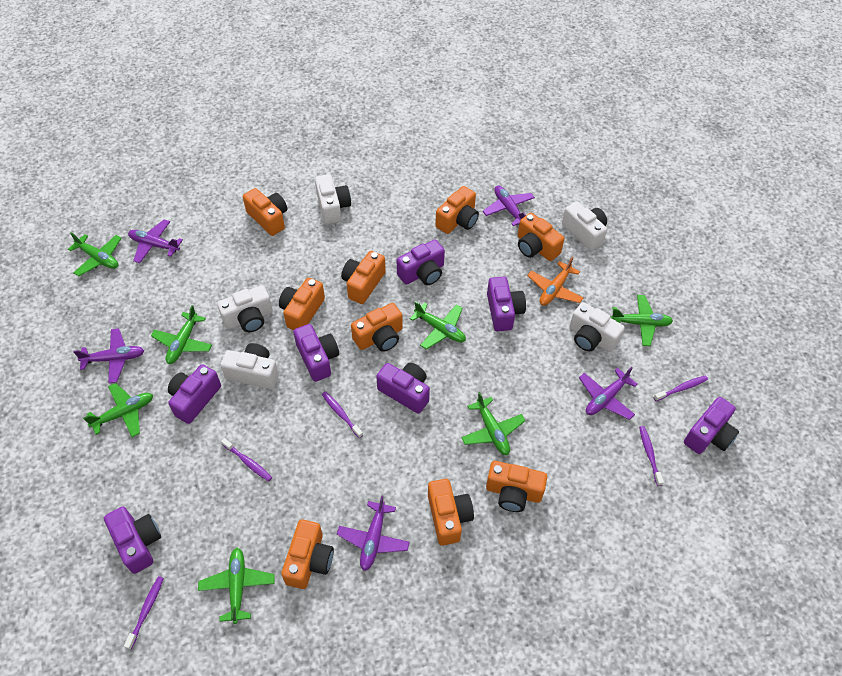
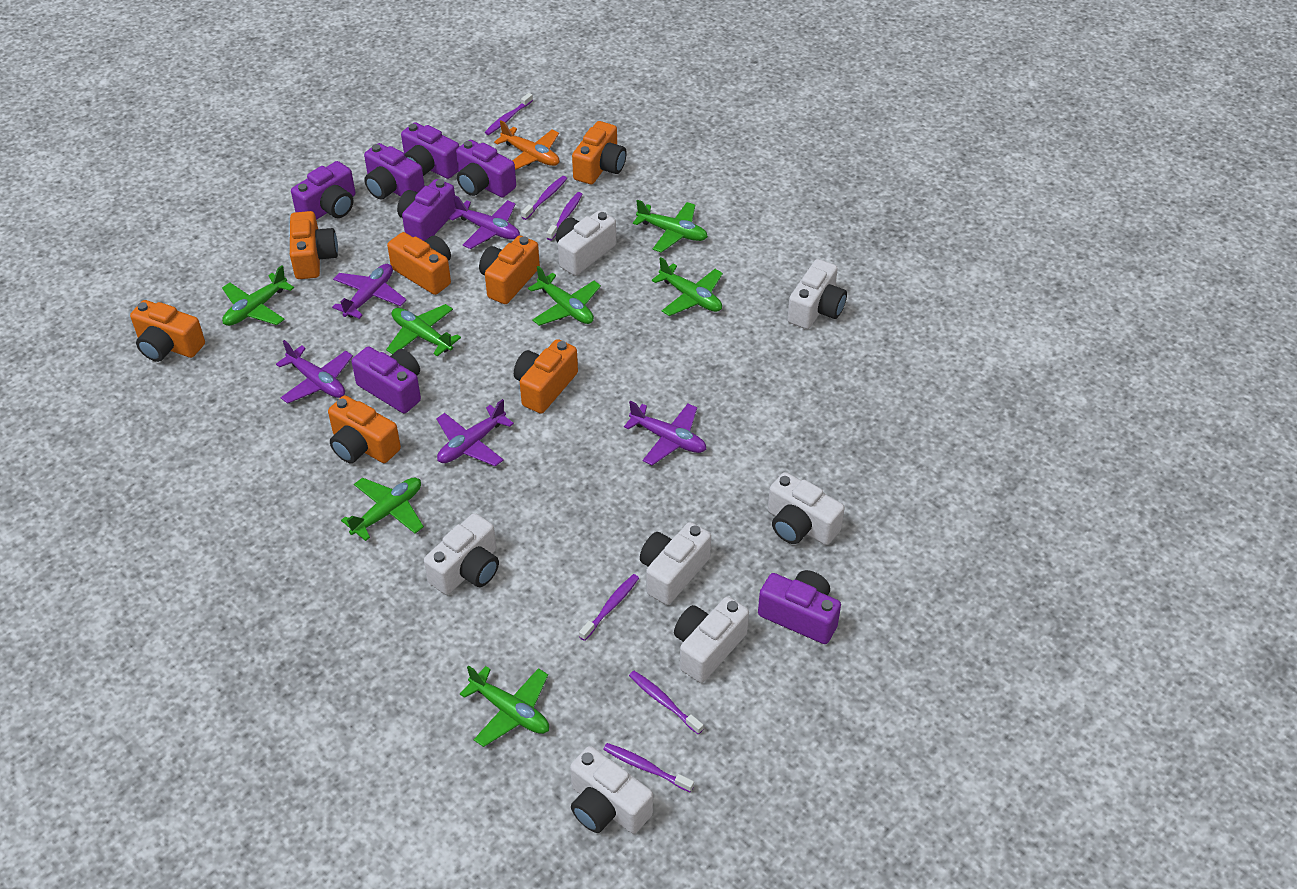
orange camera: [243,188,287,236] [279,278,325,330] [281,519,334,589] [341,251,386,304] [351,303,403,352] [428,479,474,546] [435,186,479,234] [486,461,547,512] [518,213,565,261] = 9 -> [130,300,205,362] [290,211,338,279] [328,395,401,463] [387,232,451,295] [479,236,540,304] [514,339,578,414] [572,121,627,184] = 7
purple toothbrush: [124,576,164,649] [221,438,272,482] [322,392,363,438] [639,426,664,486] [654,375,708,401] = 5 -> [485,93,533,135] [521,176,567,220] [547,192,583,241] [579,574,639,641] [603,743,694,792] [629,671,703,734] = 6
white camera: [217,285,273,332] [220,343,279,389] [315,174,351,224] [562,201,607,251] [570,302,625,352] = 5 -> [424,513,499,595] [556,211,616,276] [570,746,653,834] [640,522,711,605] [674,597,749,683] [768,472,845,545] [787,259,847,329] = 7

